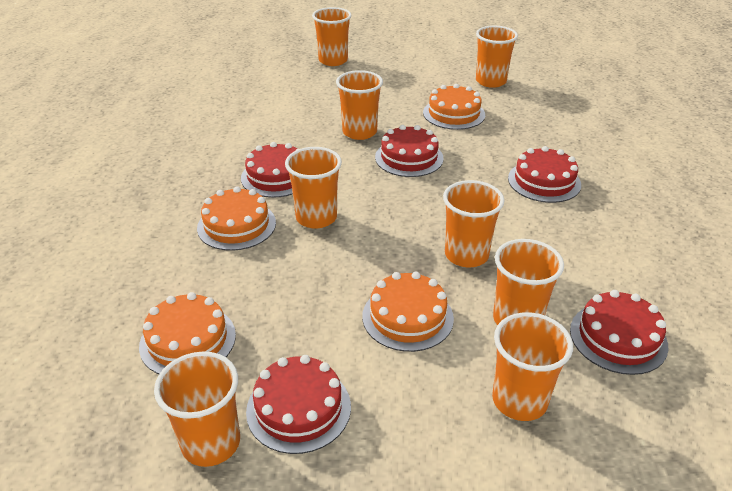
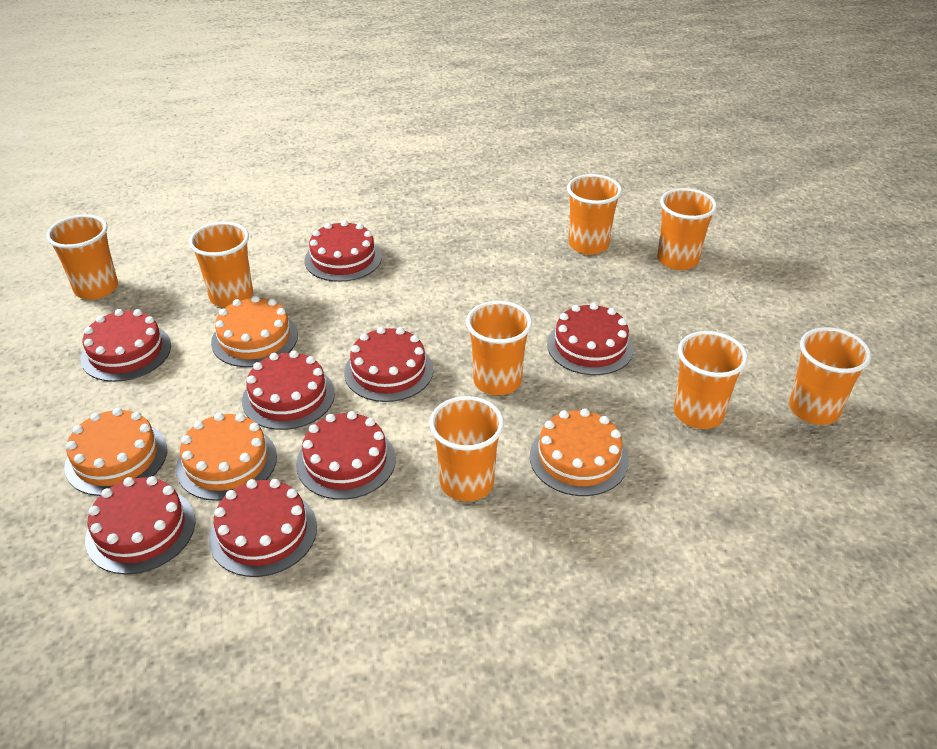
red cake: [241,142,298,198] [246,355,351,454] [375,125,444,177] [508,146,581,203] [570,290,668,375] = 5 -> [81,309,171,382] [85,476,195,574] [209,479,317,577] [242,351,335,430] [296,411,396,500] [305,220,382,282] [344,327,433,402] [547,303,634,375] = 8

